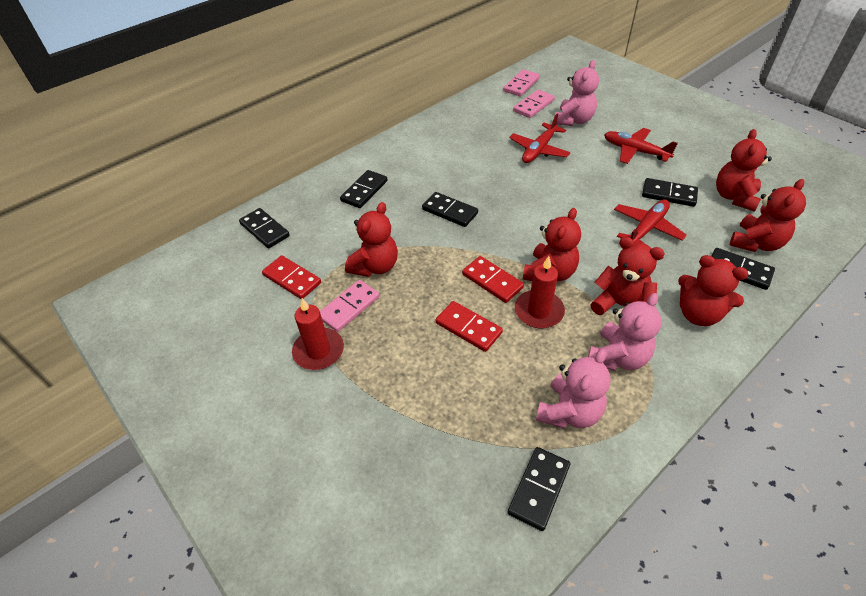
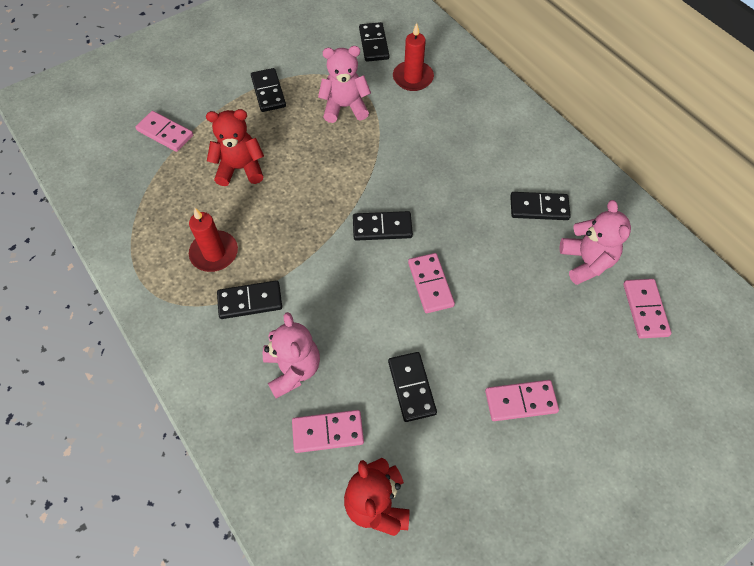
pink domino: [320,280,380,332] [503,69,540,96] [513,89,555,118] = 3 -> [136,111,193,152] [292,410,364,453] [408,253,455,313] [485,380,559,421] [623,279,671,339] = 5
red domino: [262,255,321,299] [436,301,503,352] [462,256,524,303] = 3 -> none = 0
red plane: [509,113,571,163] [604,128,678,164] [614,199,687,243] = 3 -> none = 0
red teddy bear: [345,202,398,277] [523,208,581,281] [590,237,665,315] [678,255,748,326] [716,129,772,212] [730,179,806,252] = 6 -> [206,109,264,186] [344,458,410,536] = 2

